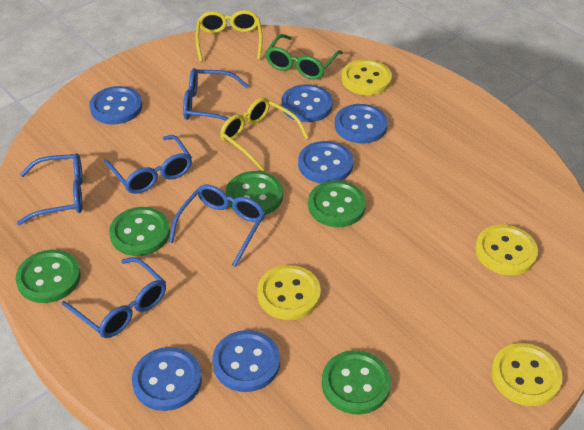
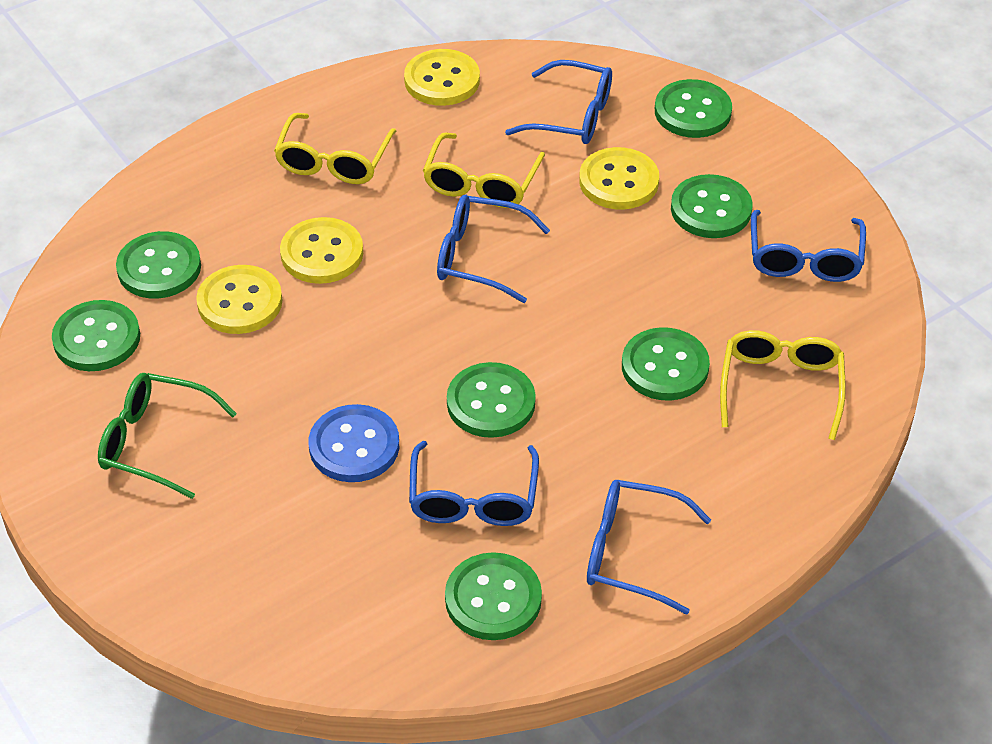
blue button: [89,86,142,124] [132,347,202,411] [212,330,280,392] [281,84,333,122] [298,141,354,183] [335,104,388,143] = 6 -> [309,404,399,482] = 1
green button: [16,250,81,303] [109,207,170,256] [226,171,283,215] [308,181,366,227] [322,350,391,415] = 5 -> [52,300,140,371] [116,231,201,298] [445,552,542,640] [447,362,536,438] [622,327,710,400] [655,79,732,138] [671,174,753,238] = 7
yellow glasses: [195,10,263,62] [220,97,309,172] = 2 -> [274,113,396,184] [423,133,545,208] [720,330,846,440] = 3

